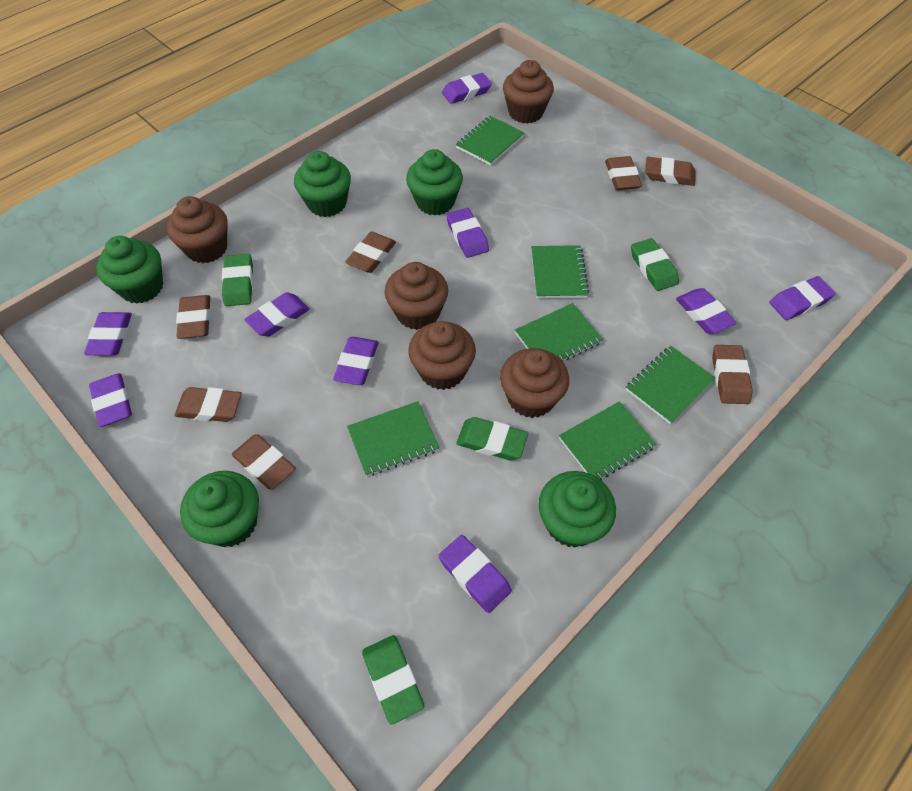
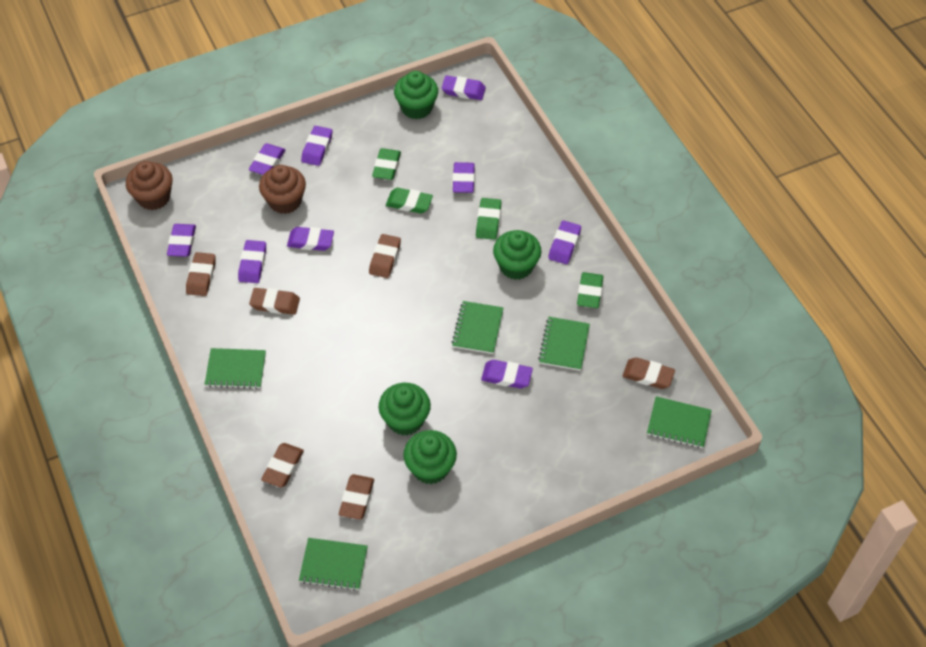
brown cupcake: [166,196,228,263] [385,262,448,330] [408,321,476,390] [500,348,569,418] [503,60,554,124] = 5 -> [126,161,173,210] [259,165,306,214] = 2
brown eraser: [175,387,242,422] [176,295,211,339] [232,434,296,490] [345,232,396,273] [605,156,642,190] [645,157,696,186] [712,345,753,404] = 7 -> [186,252,216,296] [249,288,300,315] [261,443,304,487] [339,474,374,520] [369,234,401,278] [623,357,675,389] = 6
green cupcake: [96,236,163,304] [180,471,259,547] [294,151,351,217] [406,149,463,216] [538,471,616,547] = 5 -> [378,383,431,436] [394,71,438,119] [403,430,457,484] [493,230,541,280] = 4
green notebook: [347,401,439,476] [456,116,525,166] [515,303,603,361] [531,245,589,299] [559,401,656,481] [626,346,716,424] = 6 -> [205,348,266,389] [299,538,368,590] [452,301,504,354] [538,317,590,371] [647,396,712,448] = 5

